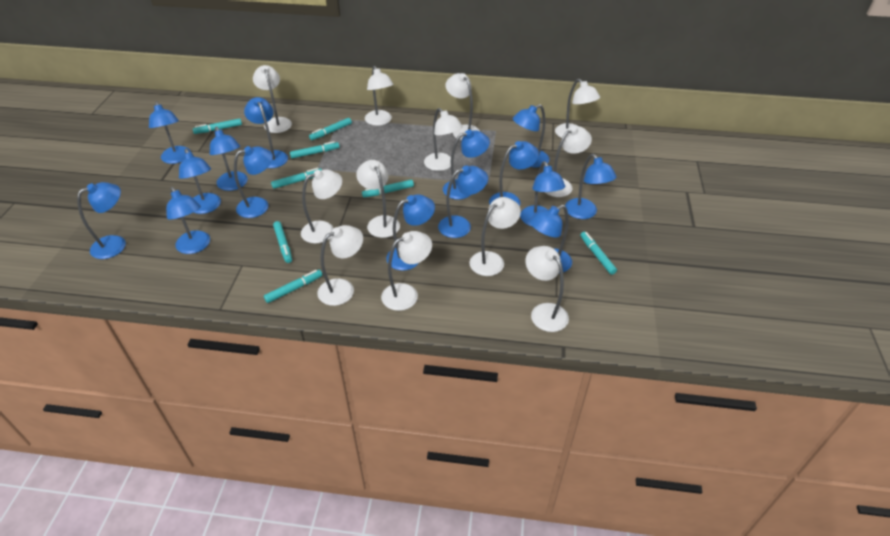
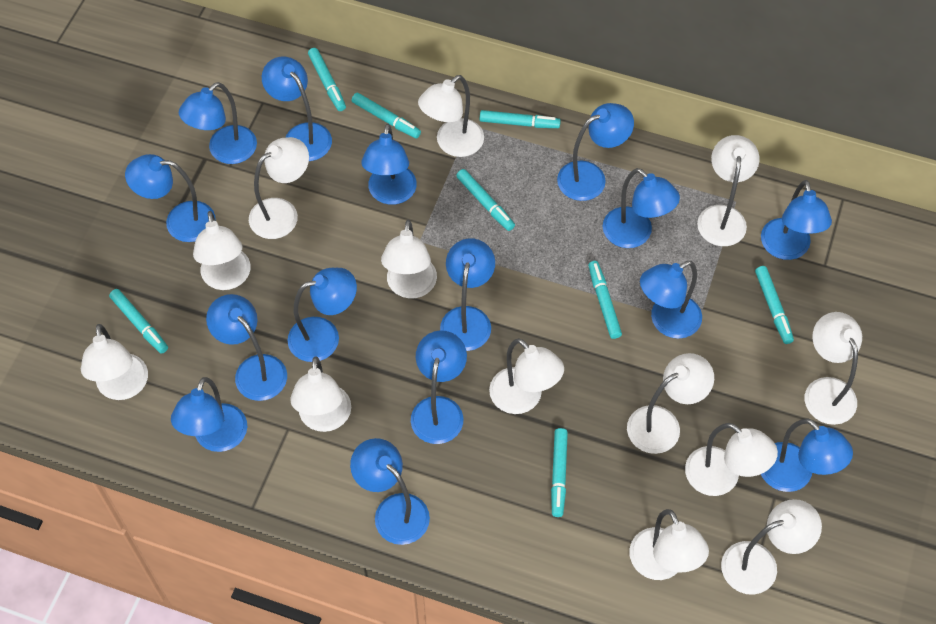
white lamp: [253,65,292,133] [301,170,342,244] [317,225,363,306] [356,160,400,238] [365,66,394,126] [381,231,432,311] [424,108,463,171] [446,73,480,141] [469,197,521,276] [525,246,569,332] [545,126,592,197] [555,79,600,138] = 12 -> [81,324,148,400] [193,211,251,290] [249,137,309,239] [290,356,351,432] [381,220,437,299] [418,75,484,157] [489,338,564,414] [627,353,714,454] [629,509,709,580] [685,423,778,496] [697,135,759,246] [721,499,822,595] [805,312,862,425] = 13

